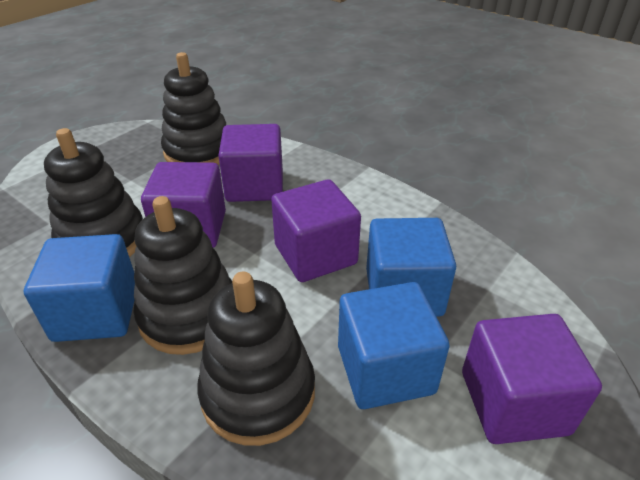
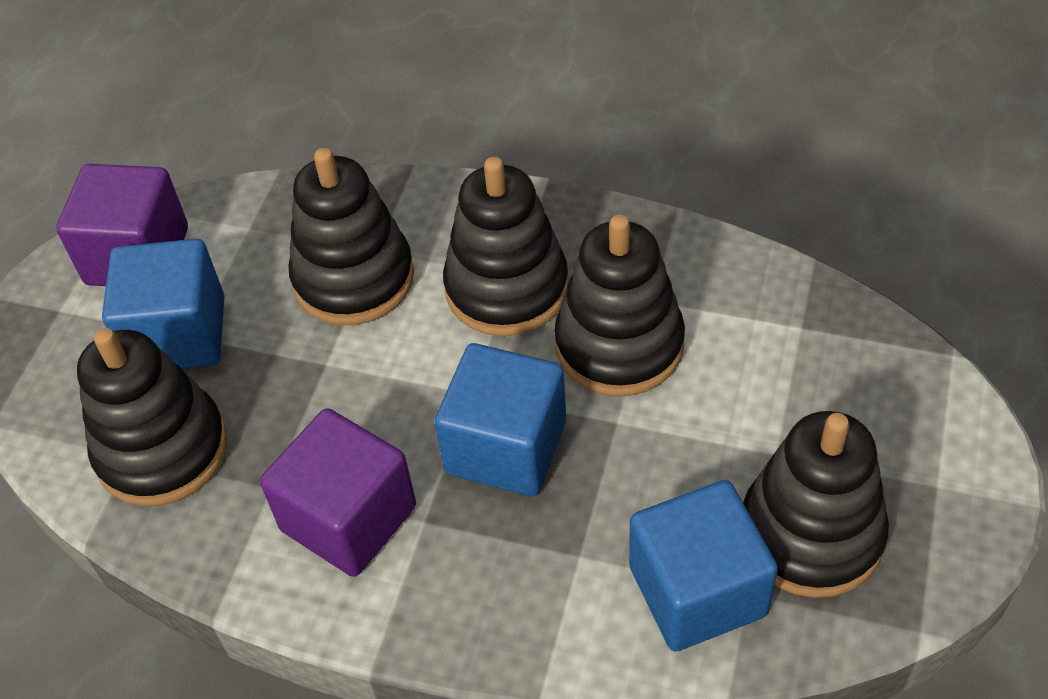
black stacking toy: [44,128,143,257] [134,196,232,355] [161,52,226,165] [197,272,315,446] = 4 -> [77,328,228,506] [288,148,414,325] [443,157,568,336] [554,215,685,396] [743,411,889,598] = 5
purple cube: [141,162,226,248] [218,124,283,202] [271,179,361,282] [462,314,602,444] = 4 -> [56,164,188,286] [260,408,416,577] = 2

